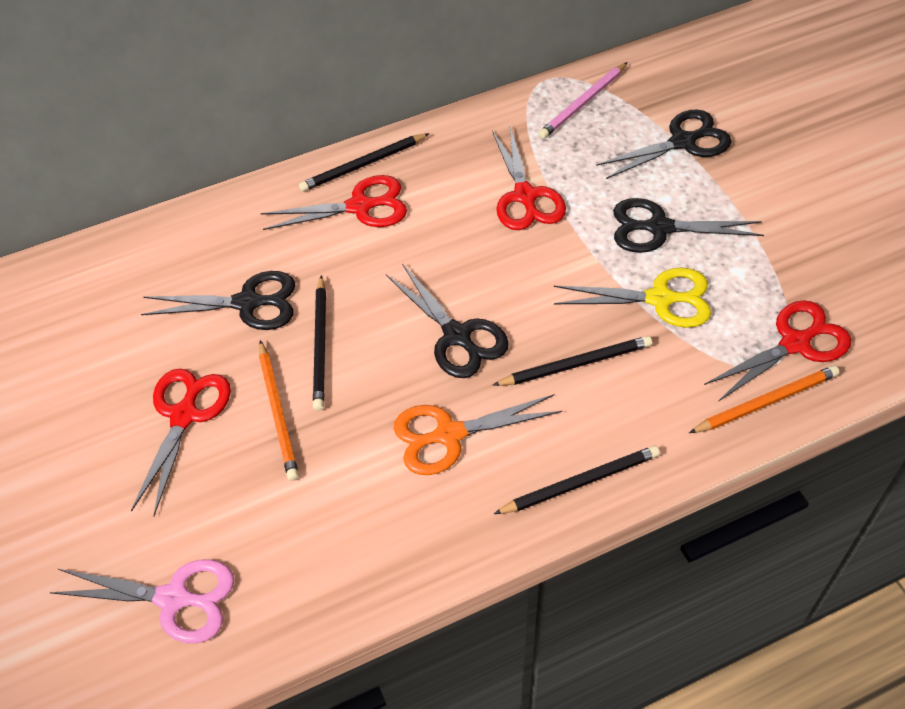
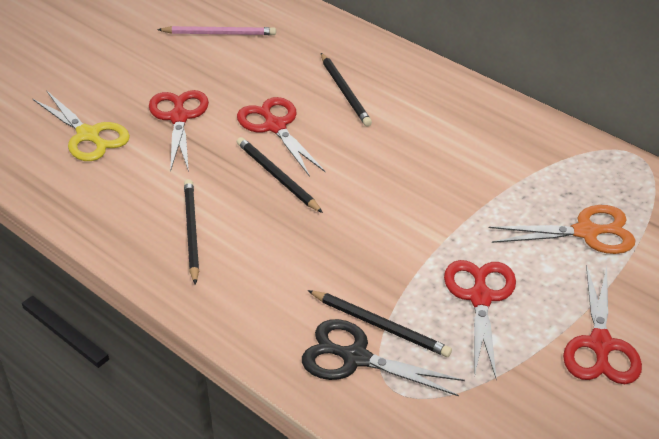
black scissors: [141,271,295,330] [386,263,509,378] [596,110,732,179] [613,198,764,253] = 4 -> [302,319,465,396] = 1
orange pencil: [259,340,299,481] [689,365,840,433] = 2 -> none = 0
pink scissors: [49,559,234,643] = 1 -> none = 0

